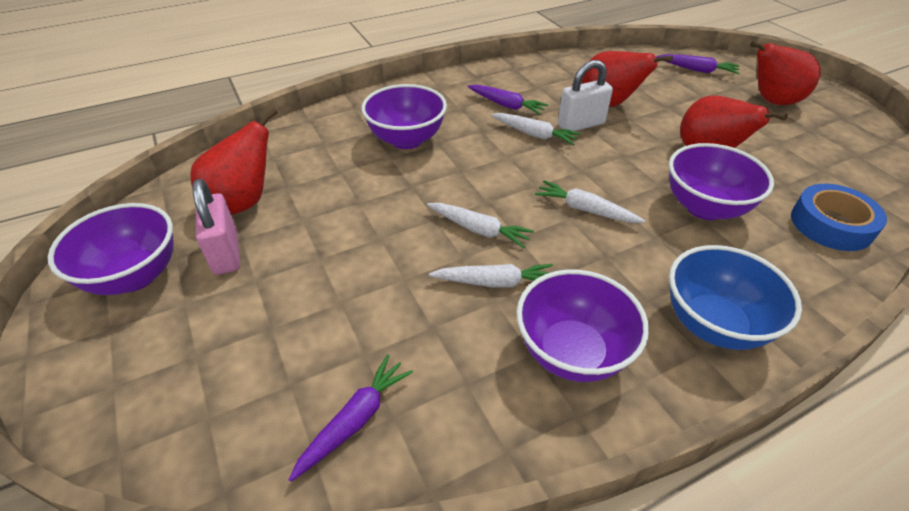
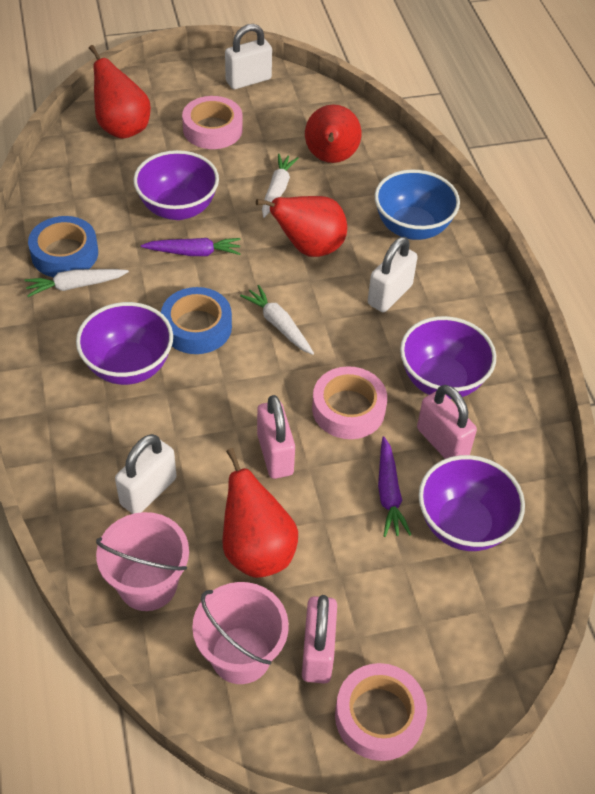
blue tape: [791,184,887,251] = 1 -> [28,216,98,277] [161,287,232,354] = 2
pink bucket: none = 0 -> [96,512,189,611] [192,582,289,684] = 2
pink padlock: [192,179,240,275] = 1 -> [257,395,295,479] [302,595,337,684] [417,385,477,459] = 3
pink tape: none = 0 -> [182,96,243,149] [312,366,387,439] [335,663,427,761] = 3
purple carrot: [289,355,413,482] [467,85,548,115] [657,54,740,74] = 3 -> [141,238,241,256] [378,437,412,537] = 2
white carrot: [427,203,534,248] [429,264,553,288] [491,113,581,145] [535,180,645,223] = 4 -> [25,269,129,297] [240,285,314,355] [262,154,299,218] = 3
white padlock: [558,60,613,131] = 1 -> [115,434,177,514] [225,24,272,89] [368,237,418,312] = 3

